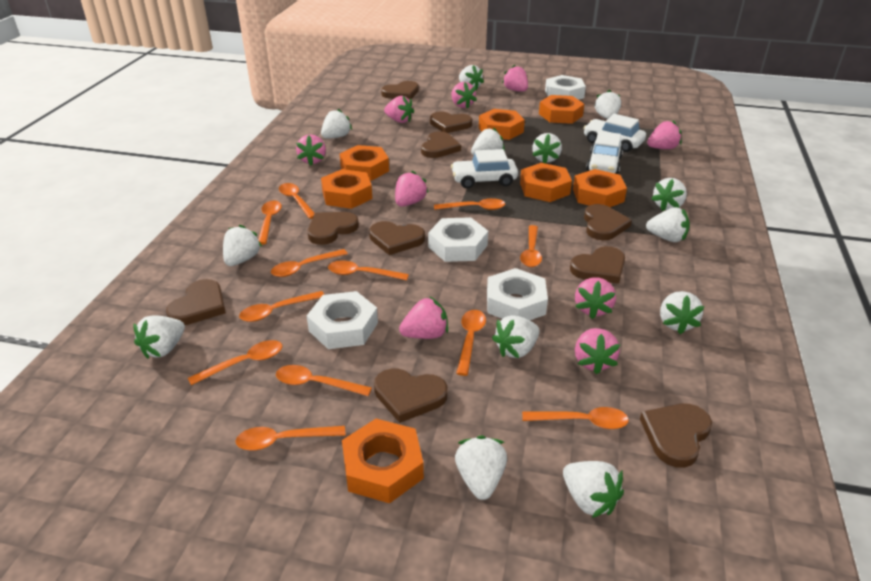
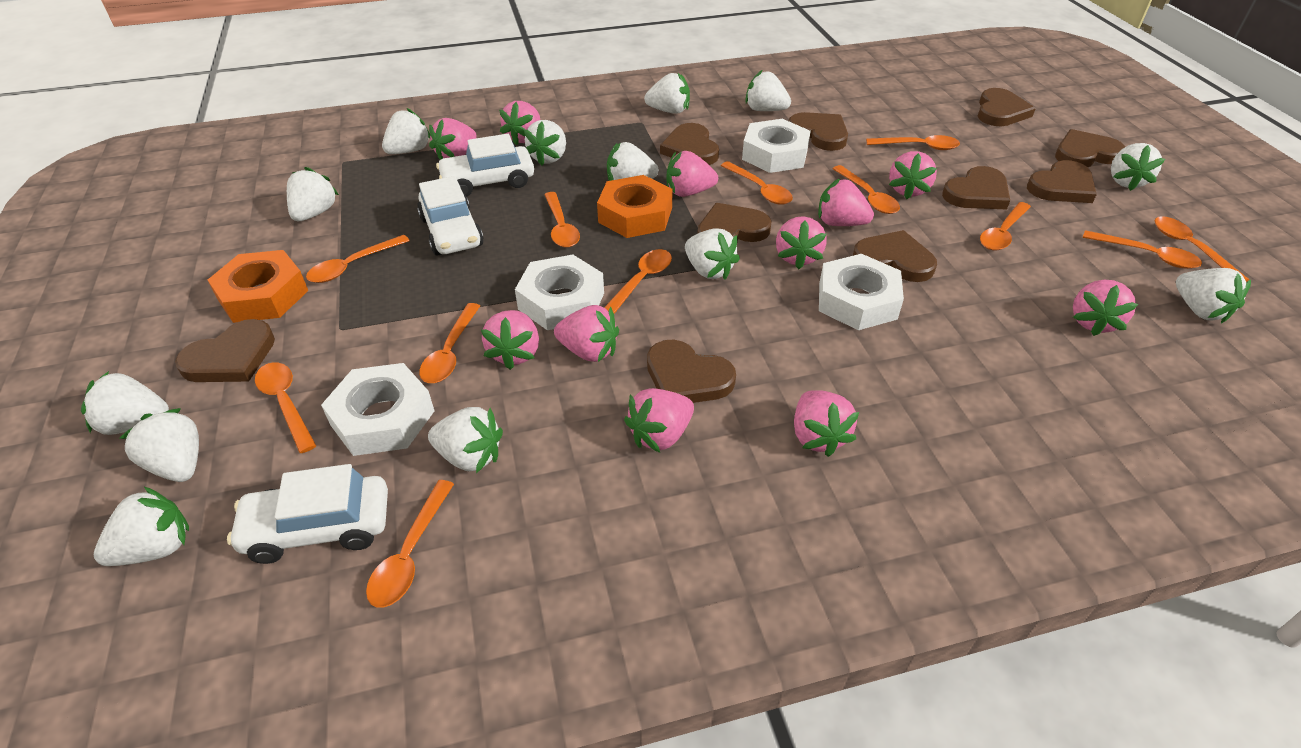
orange nut: [321,169,372,209] [340,145,389,181] [342,419,424,503] [479,109,525,140] [520,163,572,202] [539,95,584,124] [573,169,627,207] = 7 -> [208,250,308,323] [597,175,673,238] = 2
pink strawberry: [296,134,326,165] [384,96,414,123] [395,171,428,207] [399,296,448,339] [451,82,477,109] [502,65,528,92] [575,277,616,319] [575,328,620,375] [647,121,681,149] = 9 -> [429,118,477,160] [481,310,539,370] [499,101,540,145] [554,305,619,362] [624,388,694,453] [667,151,718,197] [776,216,827,269] [794,390,859,457] [818,178,874,226] [889,151,937,199] [1073,279,1138,336] = 11

